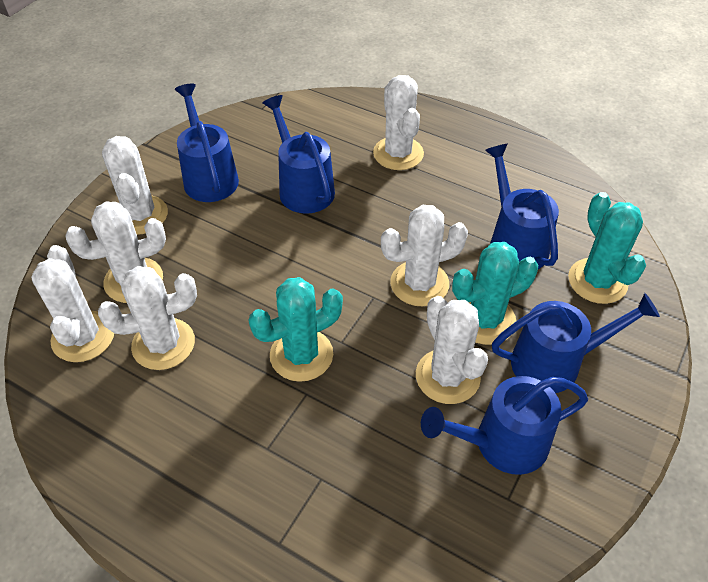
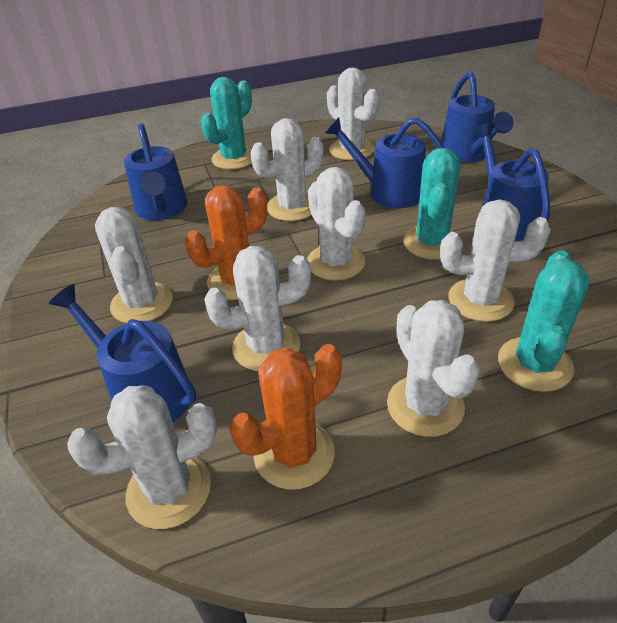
orange cactus: none = 0 -> [185,185,267,300] [230,344,342,490] = 2
white cactus: [31,245,114,362] [65,202,166,303] [98,266,197,370] [102,136,168,235] [373,75,424,170] [381,205,468,306] [416,296,488,404] = 7 -> [67,385,217,529] [95,207,173,323] [204,246,311,371] [251,118,323,221] [307,167,366,281] [327,67,379,160] [387,300,480,437] [440,199,551,322] = 8

